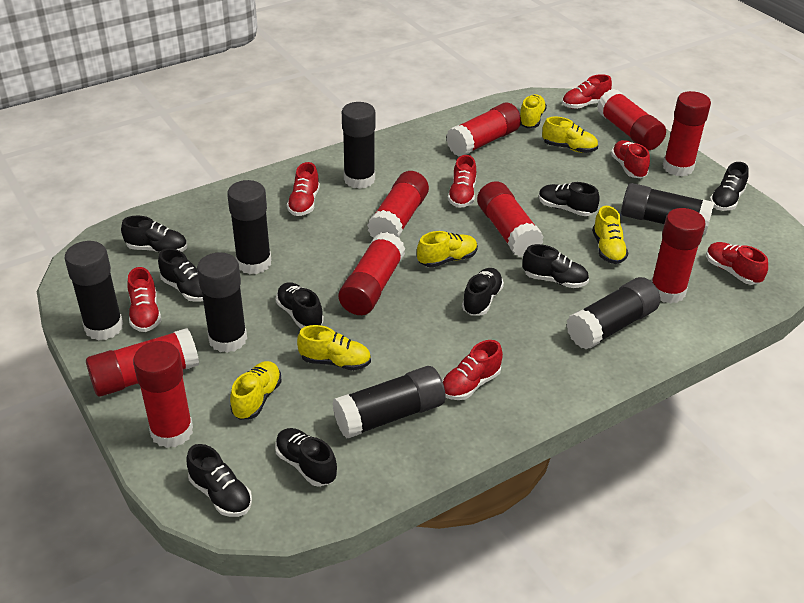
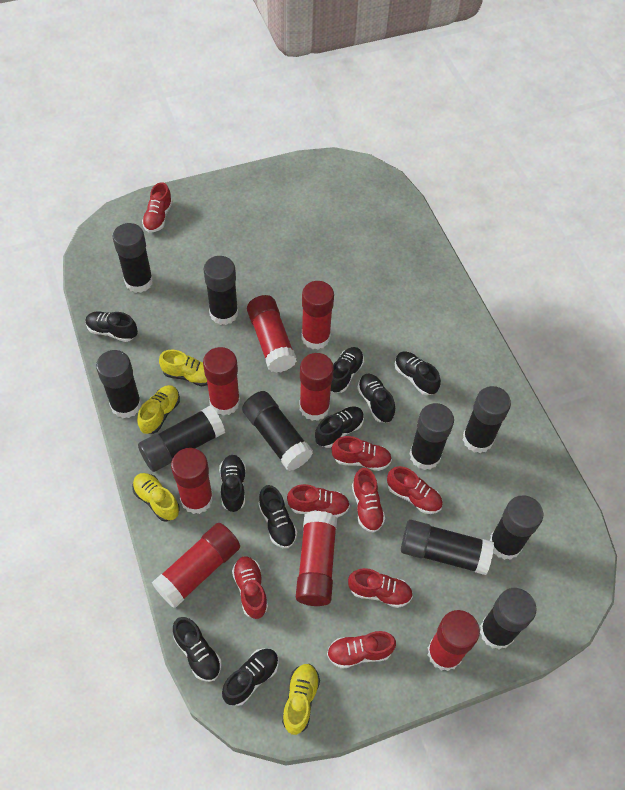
black glue stick: [64,241,123,340] [197,252,247,353] [227,180,271,274] [333,366,446,439] [342,102,376,189] [566,277,660,350] [621,183,715,235] = 7 -> [96,350,142,418] [113,223,153,293] [138,406,225,472] [203,256,238,325] [242,391,313,471] [401,520,494,575] [410,403,454,470] [463,386,511,453] [480,588,536,650] [489,495,543,560] = 10
red glue stick: [86,328,199,397] [133,341,193,448] [339,232,405,315] [367,171,429,238] [446,103,521,157] [477,181,544,257] [597,89,666,150] [651,208,706,304] [663,91,711,177] = 9 -> [152,523,240,609] [171,448,213,514] [203,347,240,416] [247,295,297,373] [296,511,337,606] [300,353,334,421] [301,281,334,350] [427,610,480,671] = 8
red shoe: [127,267,161,332] [287,162,320,216] [442,340,503,400] [448,155,476,208] [562,74,612,109] [611,140,650,178] [706,242,768,285] = 7 -> [142,182,173,232] [232,556,268,619] [287,484,350,518] [327,631,396,669] [332,436,392,471] [348,568,413,608] [352,468,385,533] [387,466,443,514] = 8
yellow shoe: [230,361,282,420] [297,325,371,371] [417,231,478,267] [520,94,547,128] [542,117,598,153] [592,206,628,264] = 6 -> [132,473,180,522] [137,385,180,434] [159,350,208,386] [282,664,320,735] = 4

